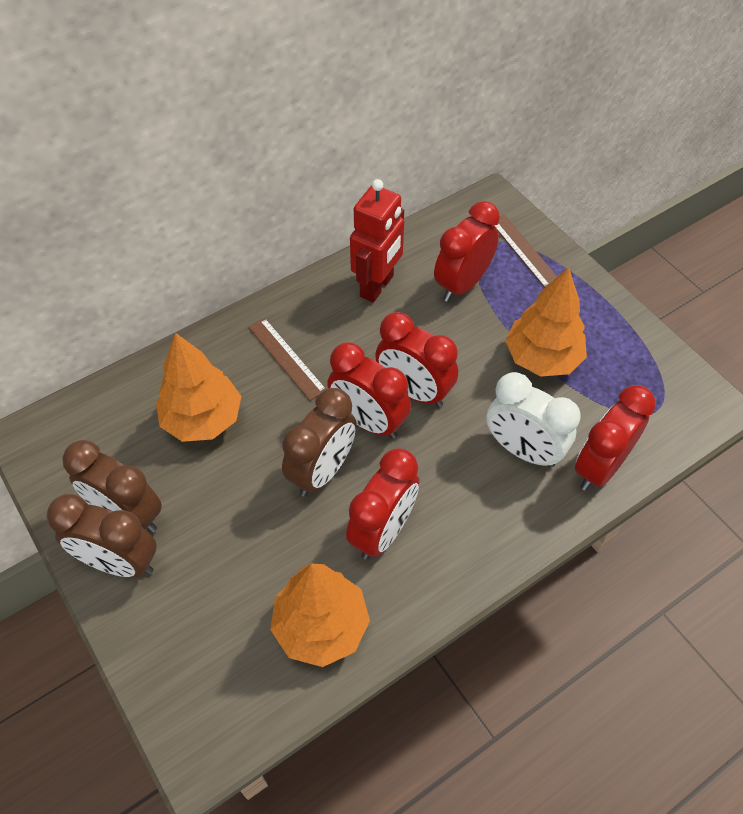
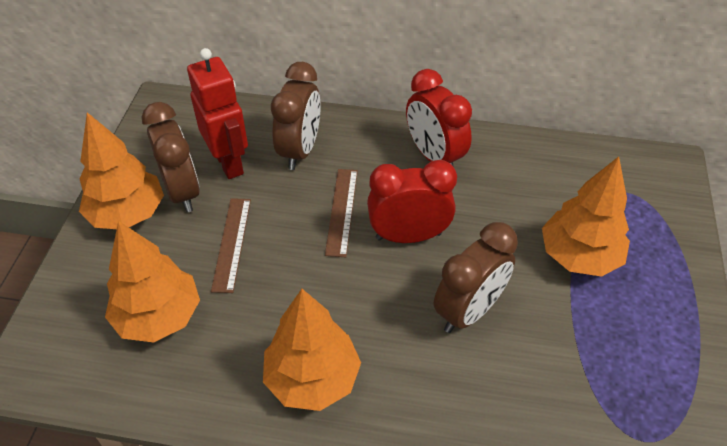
orange tree: [156,333,241,442] [270,564,370,667] [505,267,587,377] = 3 -> [79,112,164,229] [105,221,200,343] [263,289,361,411] [542,157,630,277] = 4
red clock: [327,342,411,439] [346,448,419,560] [375,312,458,407] [434,201,500,302] [575,385,656,491] = 5 -> [367,160,457,243] [406,69,472,167] = 2
white clock: [486,372,581,468] = 1 -> none = 0

